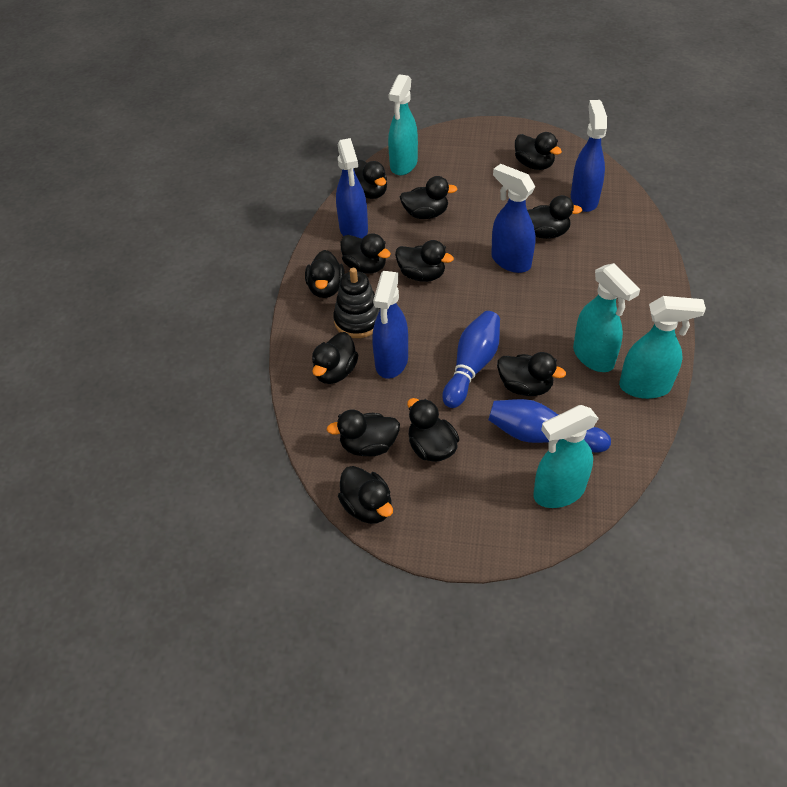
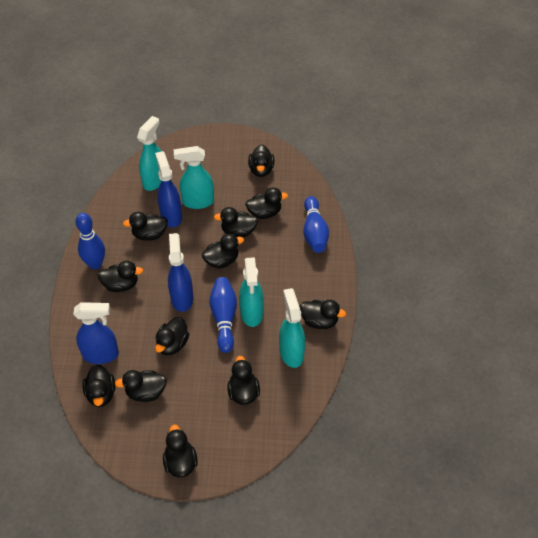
black stacking toy: [333,268,380,338] = 1 -> none = 0
blue bowling pin: [442,311,500,408] [488,399,611,452] = 2 -> [76,213,105,270] [209,277,237,353] [303,196,329,253] = 3
blue spray bottle: [336,138,368,239] [373,271,408,379] [491,164,535,273] [571,100,607,212] = 4 -> [73,302,119,364] [155,151,182,228] [168,233,193,312] = 3

